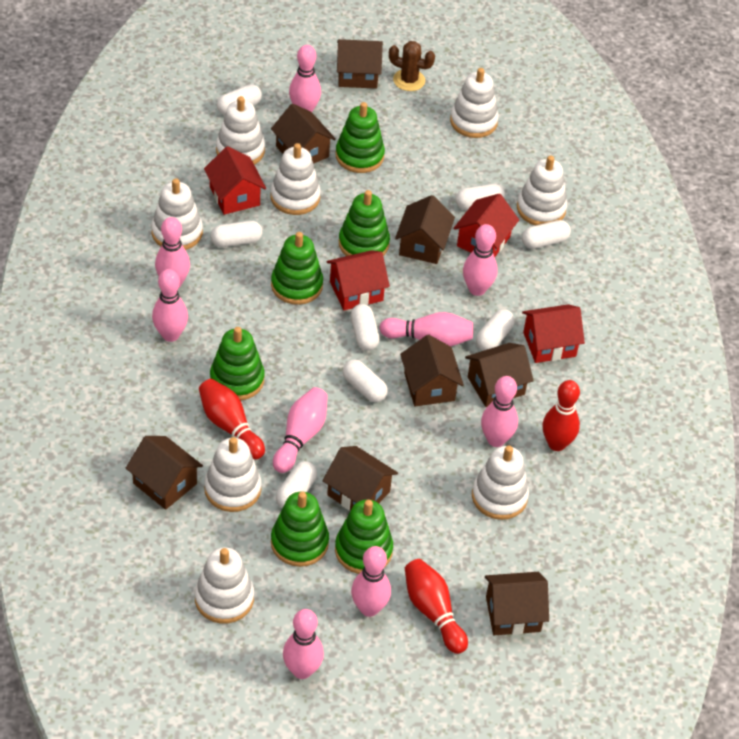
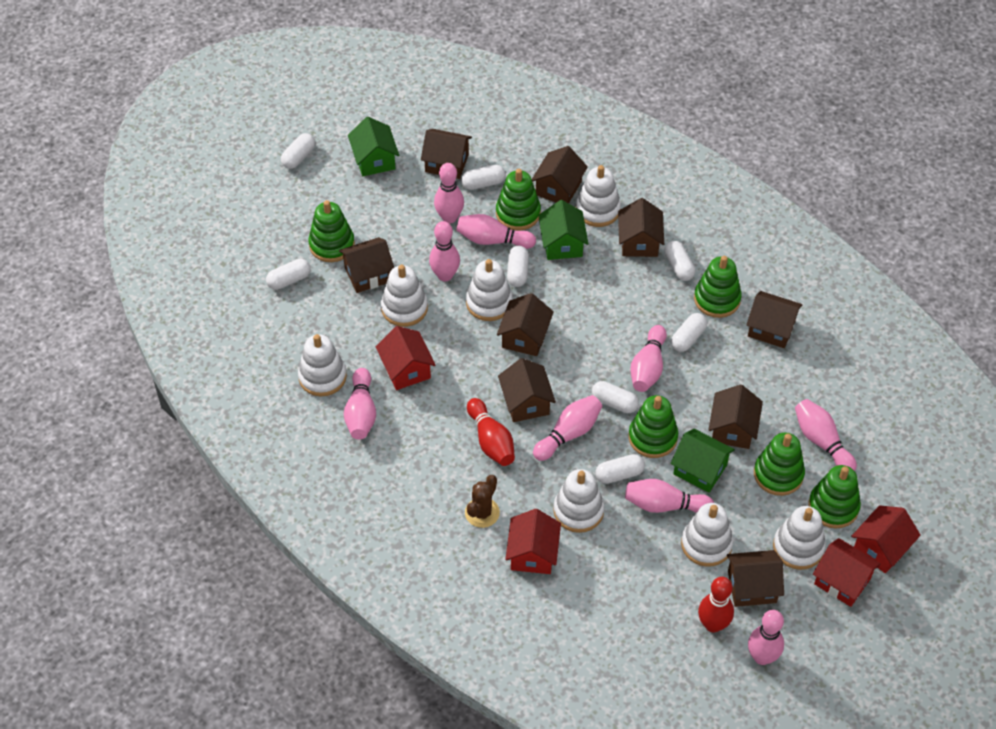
brown house: [126,436,203,510] [271,104,336,164] [323,446,398,510] [337,39,383,89] [395,195,455,264] [400,335,464,406] [465,343,534,407] [485,572,549,635] = 8 -> [339,237,394,293] [421,129,472,179] [497,293,554,356] [498,358,556,422] [532,146,588,203] [618,198,664,257] [708,385,763,449] [727,550,784,607] [746,291,802,348] = 9
green house: none = 0 -> [348,117,399,176] [538,200,588,260] [671,429,735,493] = 3
red bowling pin: [199,379,265,459] [405,559,468,654] [542,380,580,451] = 3 -> [467,398,515,466] [698,577,734,633] = 2
white stacking toy: [151,178,203,250] [194,547,254,624] [204,437,261,512] [216,96,265,165] [270,143,321,215] [450,68,499,138] [472,445,529,520] [517,156,567,226] = 8 -> [298,334,347,396] [381,265,428,327] [466,259,513,321] [553,469,604,533] [576,165,621,227] [681,503,733,567] [773,506,826,570] = 7

